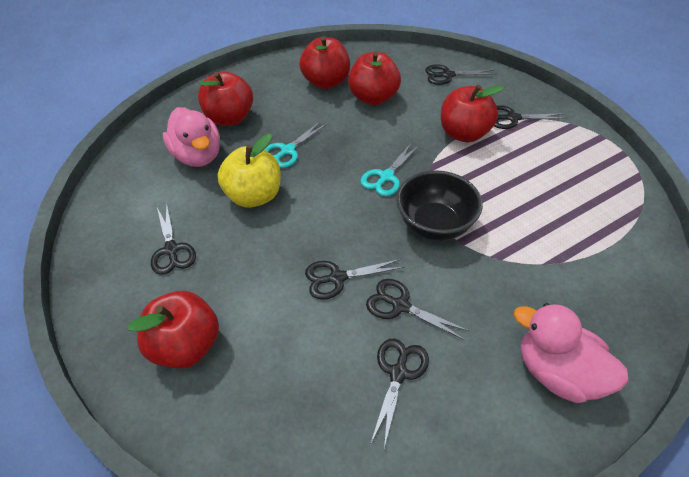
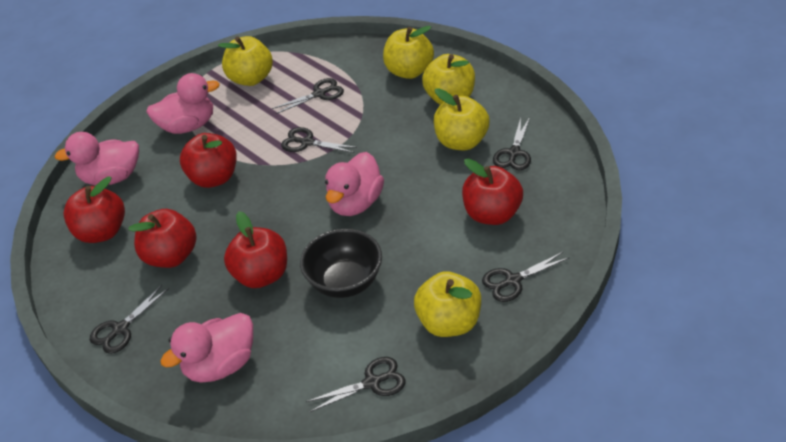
pink duck: [163,107,220,167] [514,303,629,403] = 2 -> [54,132,139,186] [146,73,220,134] [160,313,253,383] [325,152,384,216] = 4
turquoise scissors: [264,121,328,168] [360,142,420,196] = 2 -> none = 0
yellow apple: [218,134,281,208] = 1 -> [218,36,273,86] [383,26,434,79] [414,271,481,337] [422,54,475,105] [434,88,490,150] = 5

